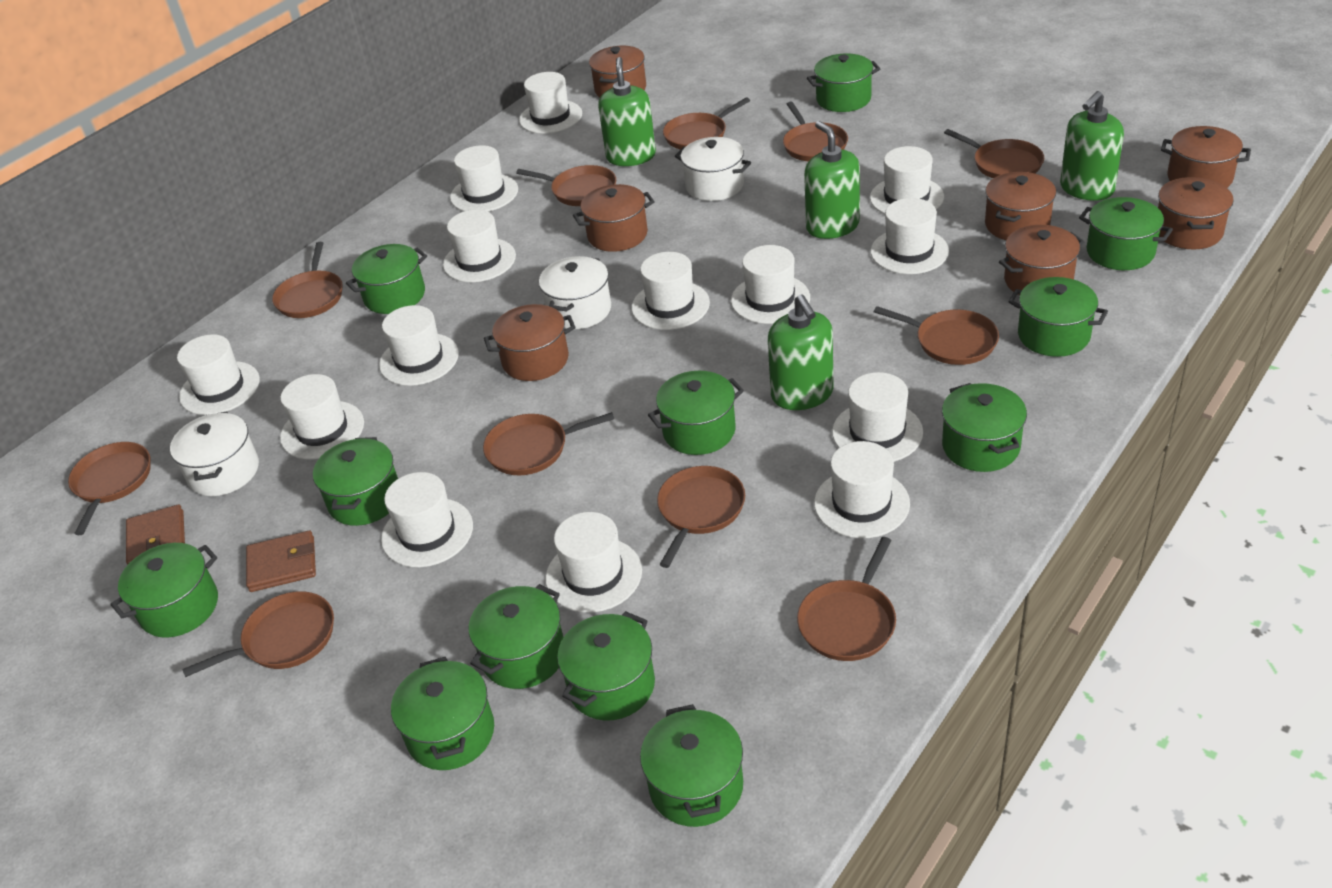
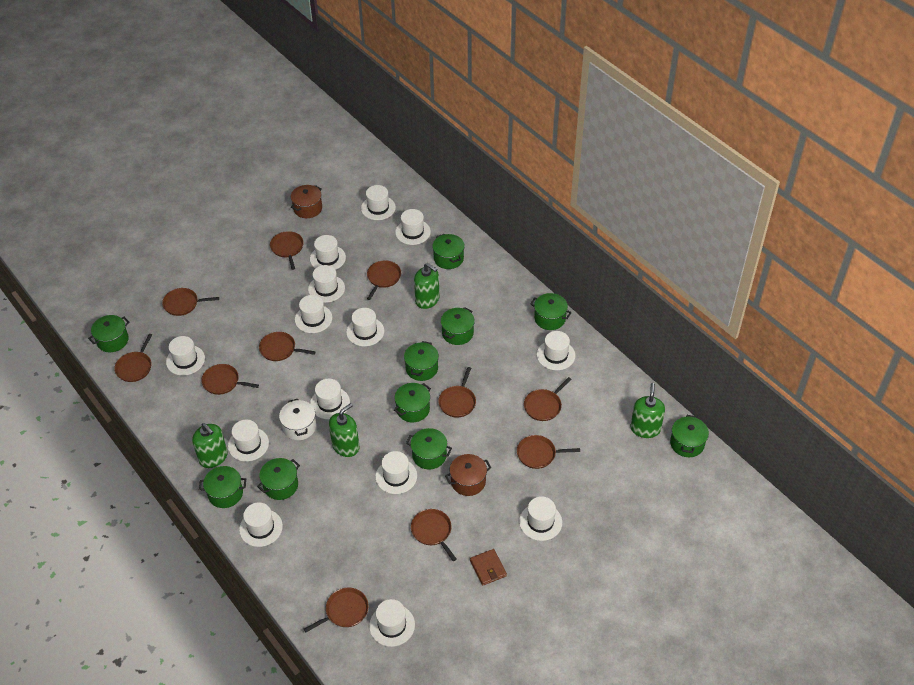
brown pot: [484,304,575,381] [573,184,655,252] [589,46,646,98] [985,172,1056,240] [999,225,1084,295] [1158,177,1234,249] [1161,126,1251,188] = 7 -> [291,185,322,218] [445,454,491,496] = 2
brown wallet: [126,504,185,564] [246,530,316,592] = 2 -> [470,549,507,586] = 1
green pot: [111,543,218,638] [313,437,398,526] [346,244,427,314] [391,657,494,770] [469,584,564,689] [557,611,655,720] [640,704,743,827] [648,371,744,455] [807,54,880,112] [942,383,1027,472] [1008,277,1108,357] [1079,197,1173,270] = 12 -> [88,315,129,352] [199,466,246,508] [257,458,300,500] [394,383,431,422] [404,341,439,381] [406,428,452,469] [432,234,465,269] [441,307,475,345] [530,293,572,330] [670,415,709,457] = 10
white pot: [170,412,259,496] [539,256,611,329] [675,137,751,201] = 3 -> [279,399,316,440] = 1

